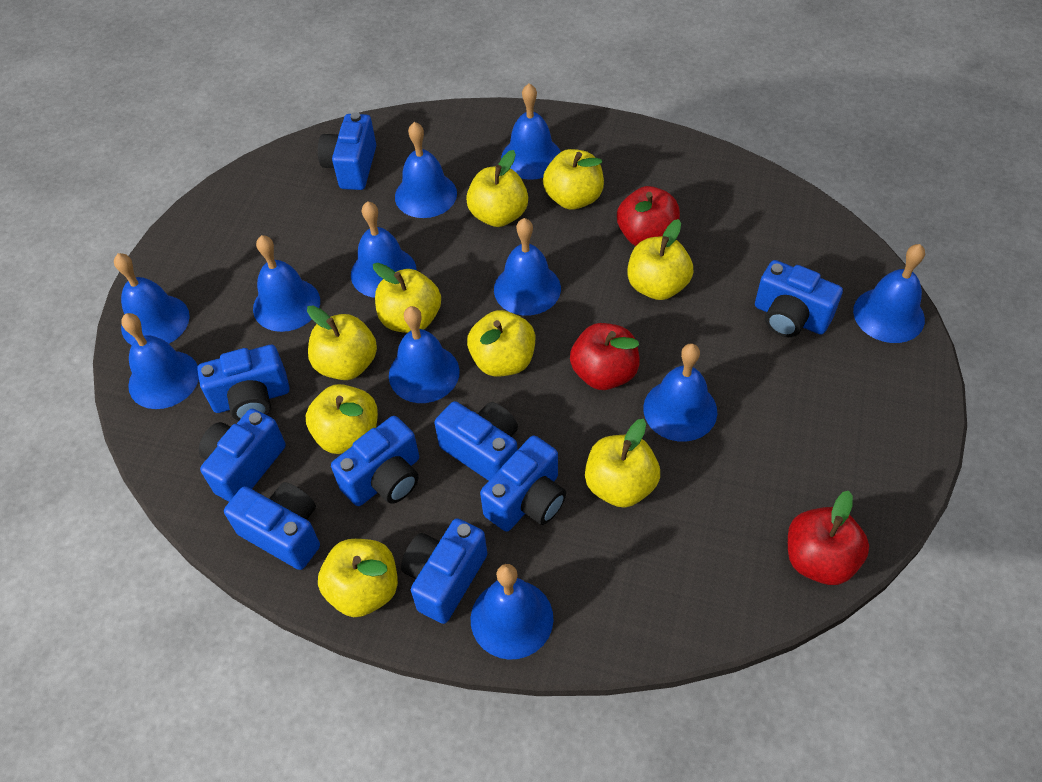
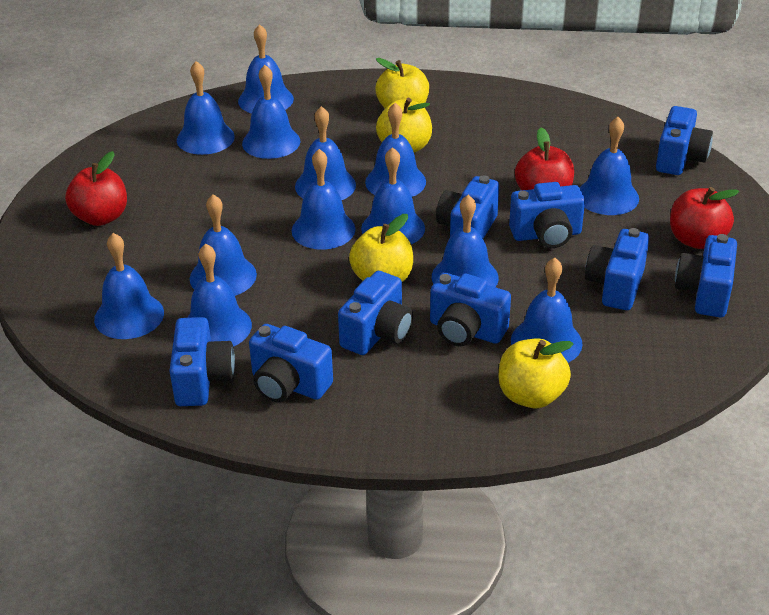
blue bell: [114,253,190,345] [121,313,199,409] [253,235,320,332] [351,201,417,298] [389,306,460,403] [395,122,457,218] [471,564,554,660] [494,218,561,315] [501,83,561,180] [643,343,717,442] [853,244,925,343] = 11 -> [94,233,164,339] [177,61,235,155] [187,244,252,347] [190,194,257,296] [238,24,294,113] [242,65,300,159] [292,149,356,250] [295,106,356,200] [361,147,425,244] [365,103,426,197] [432,195,499,287] [511,258,583,363] [580,117,639,215] = 13
yellow apple: [306,384,378,454] [307,305,377,380] [318,539,398,617] [373,263,441,333] [466,150,528,227] [467,310,535,377] [543,149,604,210] [585,419,660,508] [627,219,693,300] = 9 -> [349,214,413,282] [375,58,429,108] [376,98,432,153] [499,338,573,408] = 4

